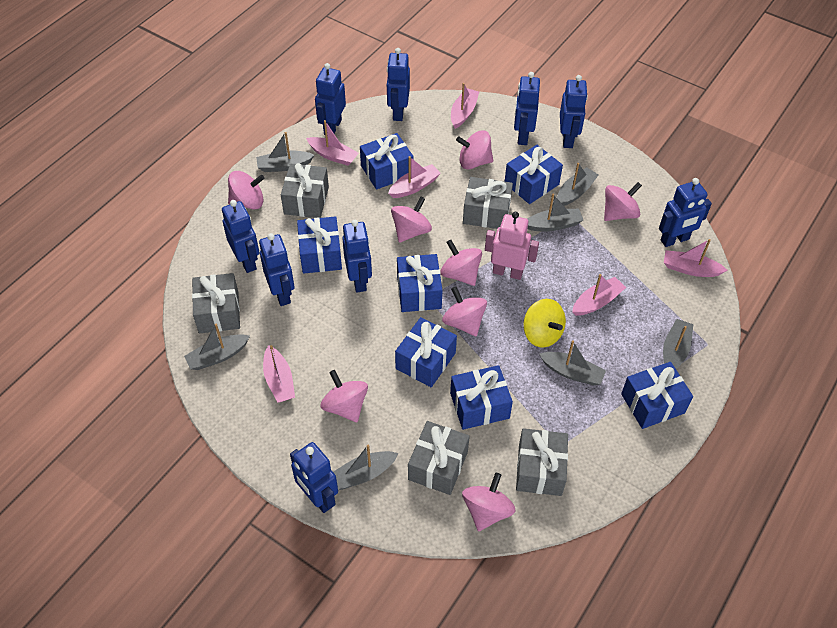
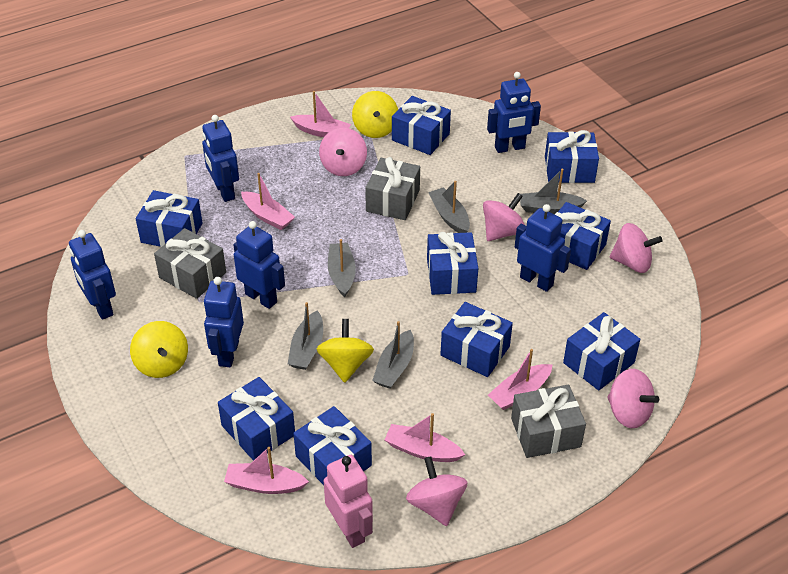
blue gift: [297,216,342,274] [360,133,414,190] [395,317,457,387] [397,254,443,312] [450,365,513,430] [505,145,563,204] [621,362,693,429] = 7 -> [136,190,202,247] [218,377,295,461] [293,406,372,485] [392,96,451,155] [427,232,478,295] [440,302,513,377] [545,130,599,183] [555,202,611,270] [563,312,640,391] = 9
blue robot: [222,200,259,273] [259,233,295,306] [290,442,338,513] [315,63,346,135] [342,220,372,293] [387,48,410,121] [514,72,540,145] [560,75,588,148] [659,178,712,247] = 9 -> [69,230,116,320] [202,115,239,202] [204,277,244,367] [233,221,285,309] [487,72,541,153] [515,204,571,292] = 6
grey boat: [184,324,250,370] [256,132,315,172] [333,444,399,490] [527,194,583,232] [539,340,606,385] [557,163,599,206] [663,319,693,369] = 7 -> [288,302,323,370] [328,239,356,297] [372,321,414,389] [428,181,470,233] [520,169,587,214] = 5
grey gift: [192,273,240,333] [281,163,329,218] [408,421,470,495] [463,177,513,229] [516,428,568,496] = 5 -> [154,228,226,299] [365,157,420,220] [511,385,586,458] = 3
pink boat: [263,345,295,403] [306,120,359,166] [388,156,441,198] [451,83,479,129] [572,274,626,316] [664,239,728,277] = 6 -> [224,447,309,494] [241,173,295,230] [290,91,351,137] [384,413,465,462] [488,349,553,410] = 5
pink spinning top: [228,171,265,209] [320,370,368,422] [391,197,432,243] [441,240,482,286] [442,287,487,336] [456,130,493,169] [462,473,516,531] [604,182,642,221] = 8 -> [319,128,367,176] [406,456,468,526] [483,193,525,241] [607,369,659,428] [610,223,663,273] = 5
yellow spinning top: [523,299,566,348] = 1 -> [130,321,188,378] [317,319,374,383] [352,91,398,138] = 3

